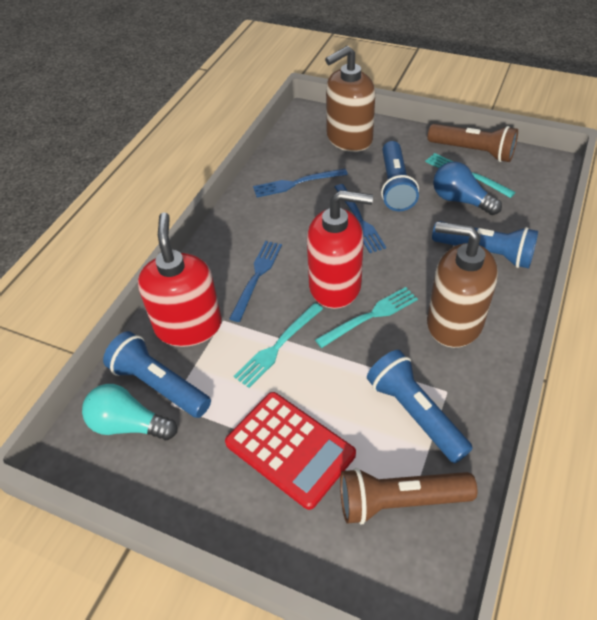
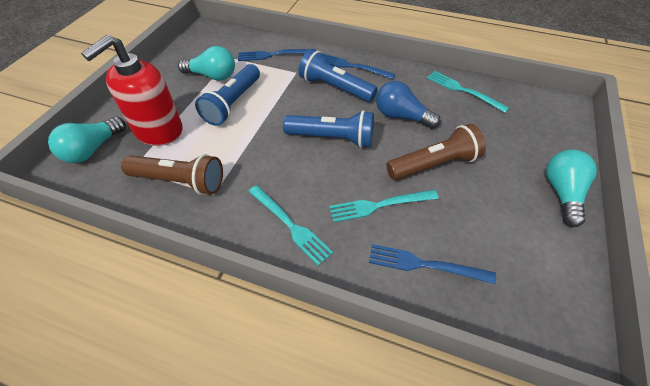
blue flashlight: [103,331,211,418] [367,350,473,463] [381,141,419,211] [432,221,538,268] = 4 -> [195,64,260,126] [283,110,374,148] [298,49,378,102] = 3
brown soap dispenser: [325,46,375,152] [427,222,498,348] = 2 -> none = 0
red calculator: [225,392,356,510] = 1 -> none = 0
red soap dispenser: [138,213,222,347] [307,190,373,309] = 2 -> [81,35,183,146] = 1
turquoise light bulb: [82,384,177,440] = 1 -> [48,117,126,163] [178,46,235,81] [546,150,597,227] = 3

